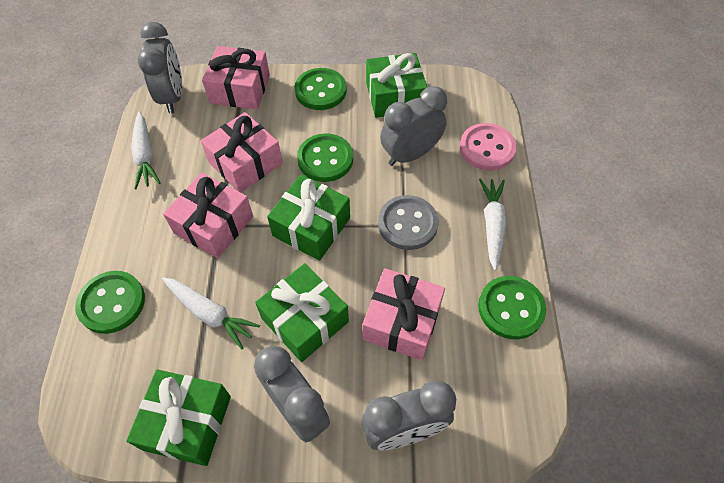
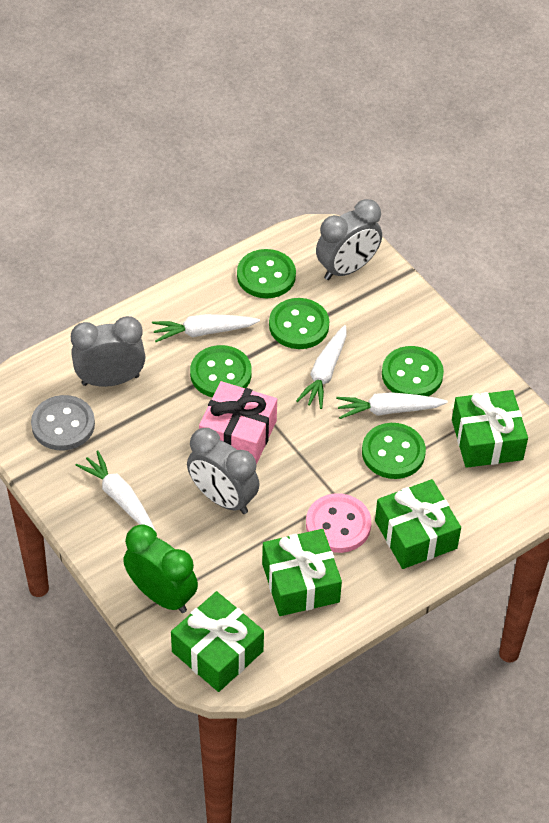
green button: [75,271,145,334] [295,68,347,110] [297,133,353,182] [478,276,546,339] = 4 -> [190,345,252,397] [237,249,296,298] [269,298,329,349] [362,423,426,479] [382,346,444,396] = 5
green clock: none = 0 -> [123,524,198,613] = 1
grey clock: [138,22,182,113] [254,346,330,442] [361,380,456,450] [380,86,447,166] = 4 -> [71,316,146,387] [187,428,260,514] [316,199,382,280] = 3
pink gift: [163,172,253,258] [201,112,283,193] [202,46,270,110] [362,268,445,360] = 4 -> [199,381,277,465] = 1
white carrot: [131,112,161,189] [162,277,260,349] [479,178,506,271] = 3 -> [76,450,155,530] [152,314,260,342] [296,325,347,409] [336,392,447,419] = 4

